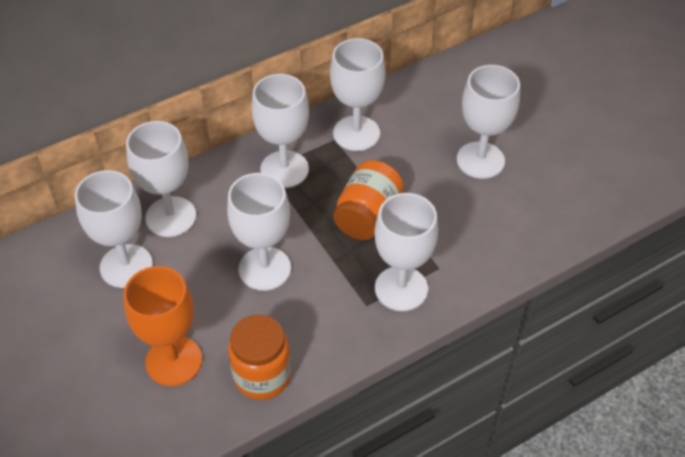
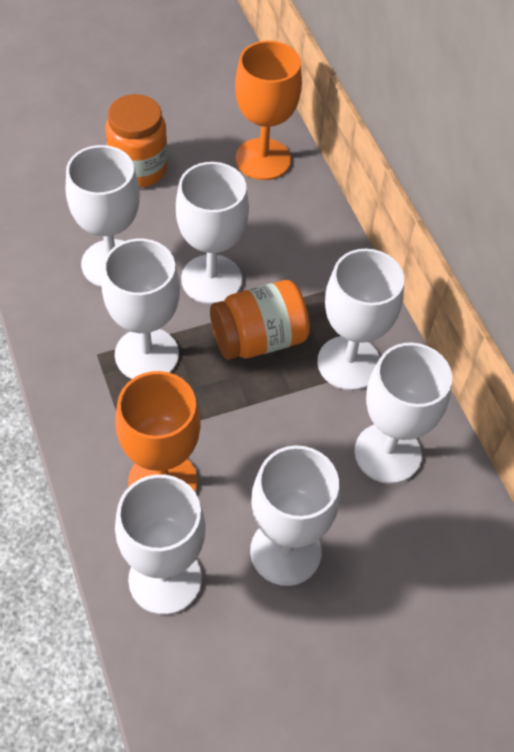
orange goblet: [123,266,202,386] = 1 -> [115,371,201,492] [235,41,302,180] = 2

